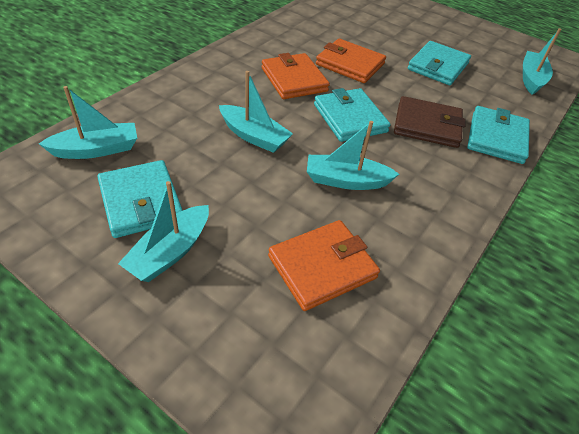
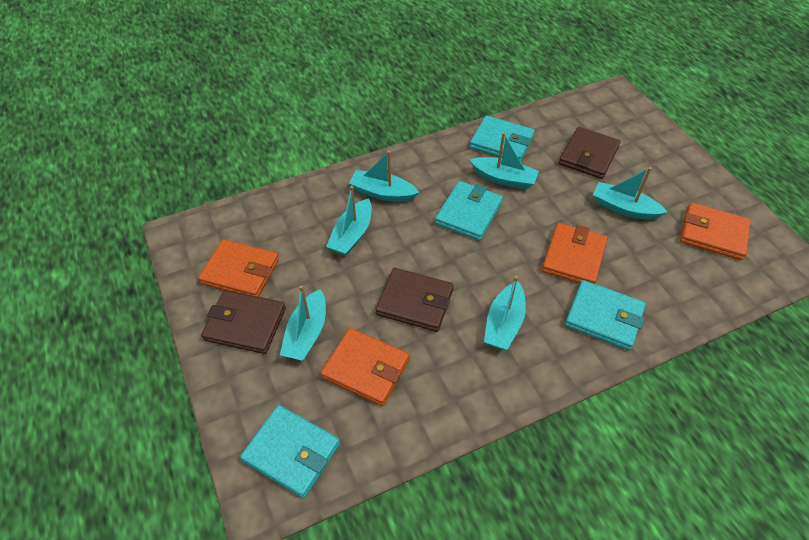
brown wallet: [394,96,466,148] = 1 -> [201,290,286,354] [375,268,454,332] [559,127,620,179] = 3
orange wallet: [261,53,330,99] [268,220,380,311] [316,39,386,83] = 3 -> [198,239,279,297] [321,328,410,406] [542,223,608,284] [680,202,751,260] = 4
turquoise boat: [39,86,137,159] [118,181,209,282] [219,71,293,153] [307,121,399,190] [523,28,561,95] = 5 -> [280,286,326,361] [326,186,372,256] [349,151,419,202] [470,132,539,189] [484,276,526,350] [593,167,667,220] = 6

